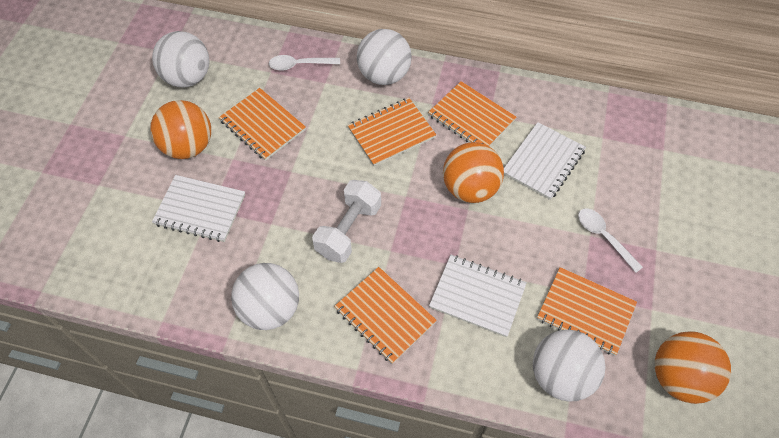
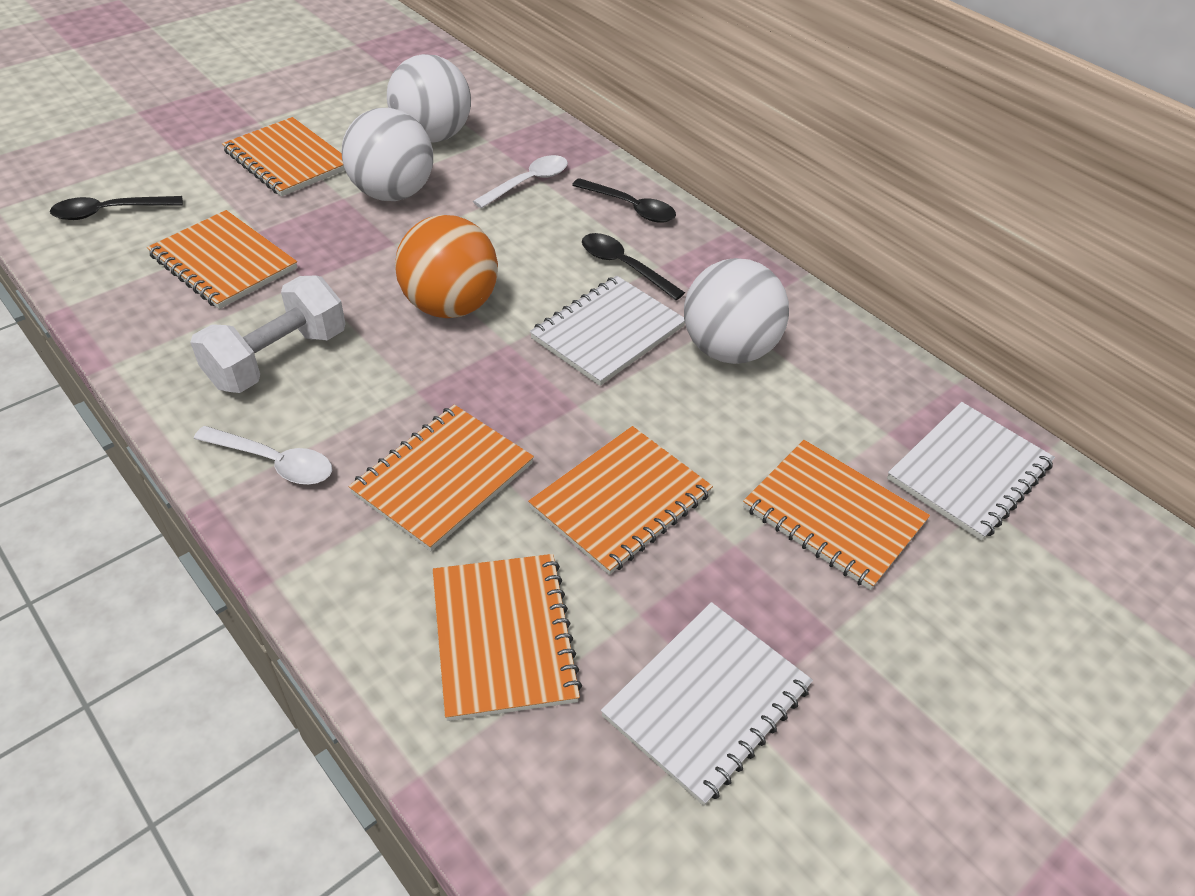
black spoon: none = 0 -> [50,196,183,220] [572,178,676,223] [582,233,685,300] = 3
orange ball: [150,100,211,159] [443,142,504,203] [655,331,731,404] = 3 -> [395,215,498,318] = 1
orange notebook: [219,88,306,161] [334,267,437,364] [348,98,436,166] [428,81,516,146] [537,267,637,356] = 5 -> [147,210,297,309] [222,117,345,197] [349,405,534,551] [432,554,582,721] [528,426,713,575] [743,440,930,590] = 6
white ball: [152,31,209,87] [231,263,299,330] [357,29,412,85] [533,330,605,402] = 4 -> [342,108,433,201] [387,54,471,142] [684,258,789,364] = 3

